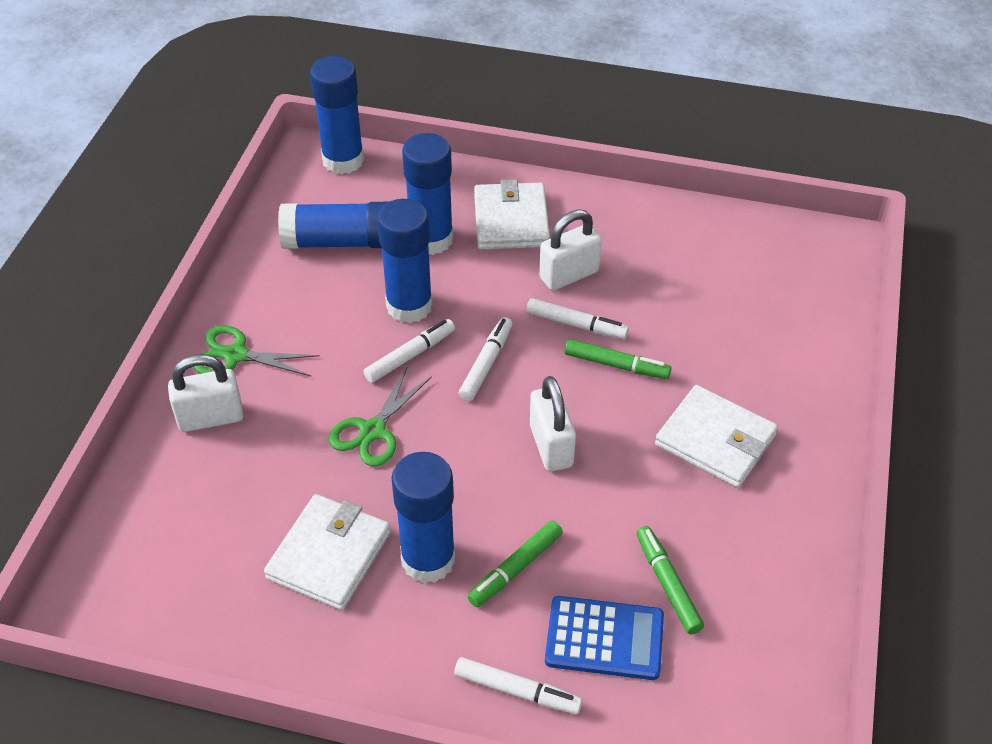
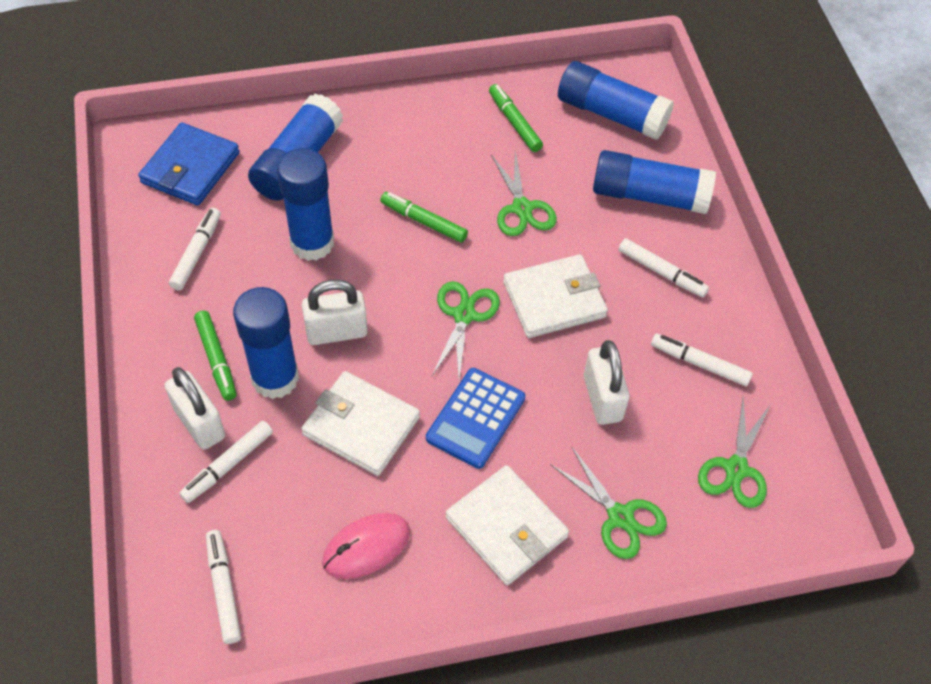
blue wallet: none = 0 -> [138,122,240,205] = 1
green scissors: [193,325,320,377] [328,368,432,466] = 2 -> [432,281,500,379] [491,151,557,236] [550,447,667,559] [698,396,771,508] = 4
pink mouse: none = 0 -> [322,513,410,579] = 1
white marker: [363,319,455,383] [454,657,583,714] [459,317,512,401] [526,298,629,339] = 4 -> [169,208,221,290] [179,421,273,503] [206,530,241,644] [619,238,709,297] [651,334,753,386] = 5

